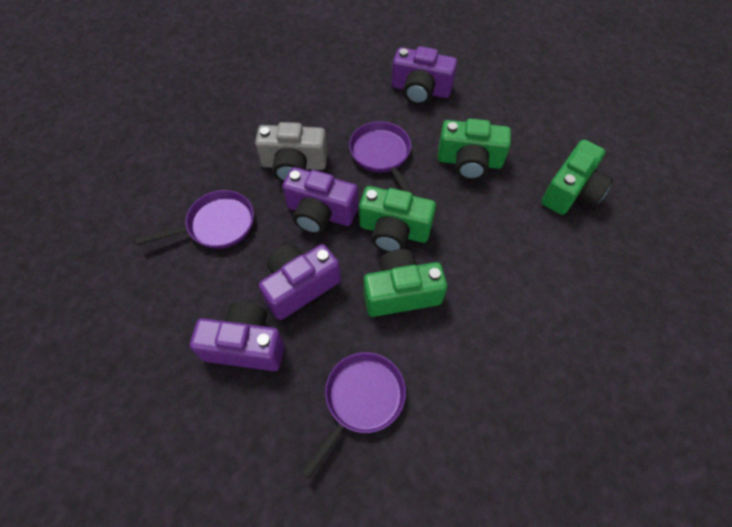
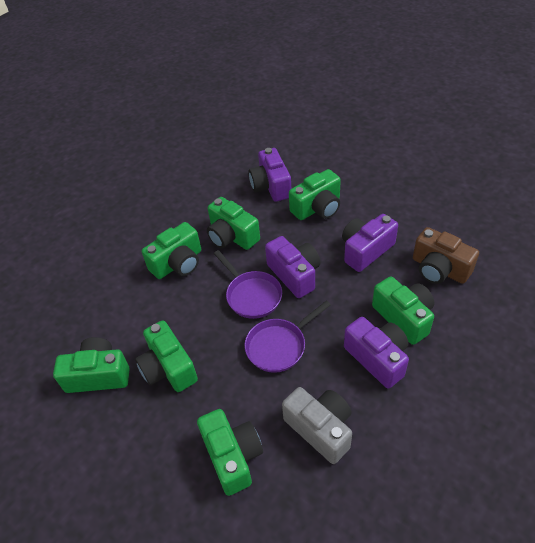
brown camera: none = 0 -> [413,227,479,284] = 1
green camera: [359,186,436,252] [364,249,447,317] [438,118,511,180] [542,139,613,215] = 4 -> [53,337,130,393] [135,320,198,392] [142,222,201,279] [197,409,263,496] [207,197,260,250] [289,169,341,220] [372,276,435,345] = 7
purple pan: [136,190,254,249] [301,352,406,479] [349,121,415,196] = 3 -> [214,250,282,319] [244,300,331,373] = 2

